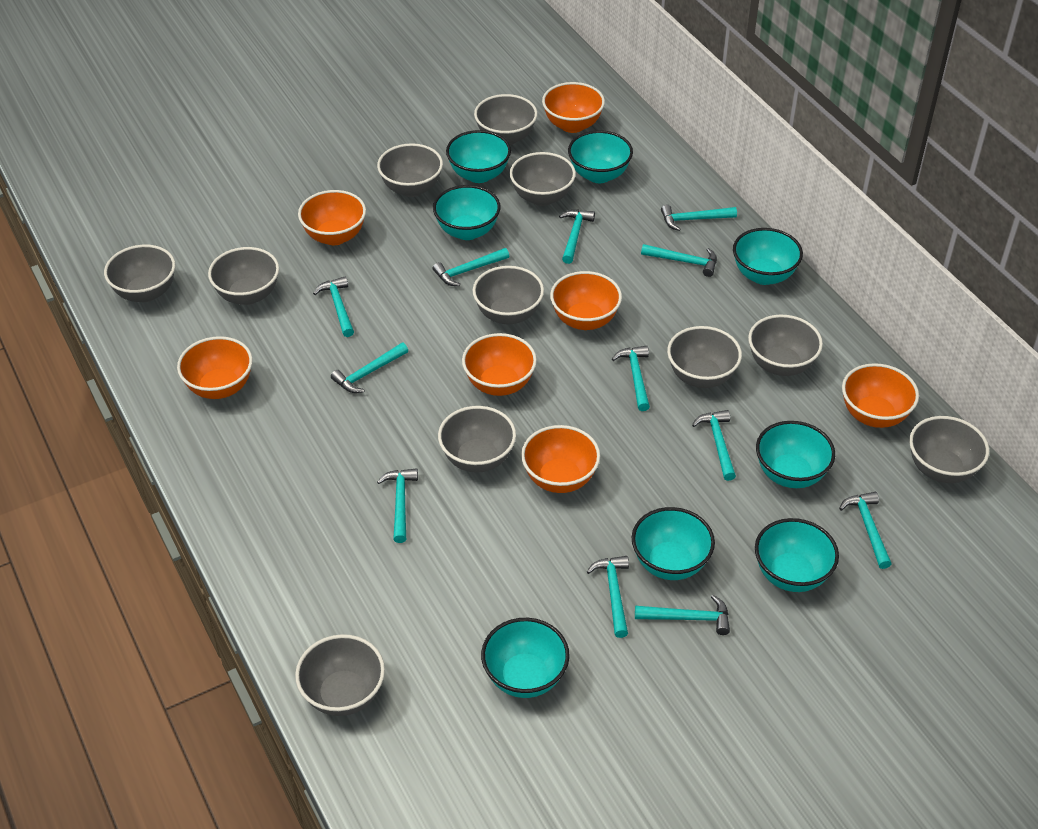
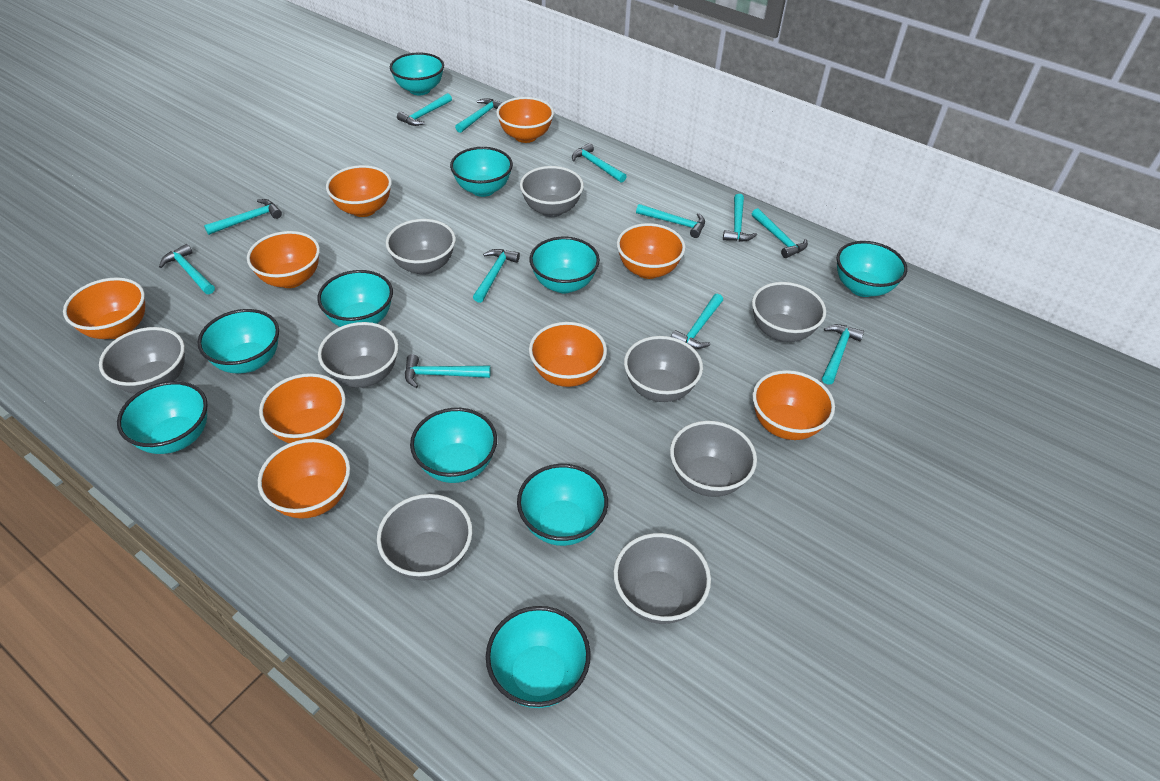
grey bowl: [104,245,175,302] [208,247,279,305] [295,634,385,716] [377,143,443,197] [438,406,516,473] [473,266,544,325] [474,94,537,145] [510,152,576,206] [667,326,742,388] [748,315,823,376] [909,416,989,483] = 11 -> [99,327,185,394] [318,322,398,388] [377,494,472,581] [386,219,456,275] [520,166,584,217] [614,533,711,624] [624,336,703,402] [670,421,757,497] [752,282,826,342] = 9
orange bowl: [177,336,253,399] [298,190,366,245] [462,333,537,396] [521,425,600,493] [542,82,605,133] [550,271,622,330] [842,363,919,428] = 7 -> [63,278,145,339] [247,231,320,288] [258,439,350,519] [259,373,346,443] [326,165,392,217] [496,97,554,143] [529,322,607,387] [617,223,685,279] [753,370,835,440] = 9
turquoise bowl: [433,185,501,240] [446,130,511,183] [481,618,570,698] [568,130,633,183] [632,507,715,580] [733,228,803,285] [755,518,839,592] [756,421,835,488] = 8 -> [117,381,208,454] [198,309,279,374] [317,270,393,327] [390,53,444,95] [410,408,497,483] [450,147,513,197] [486,606,591,708] [517,464,608,546] [529,237,600,293] [837,241,907,297] = 10

